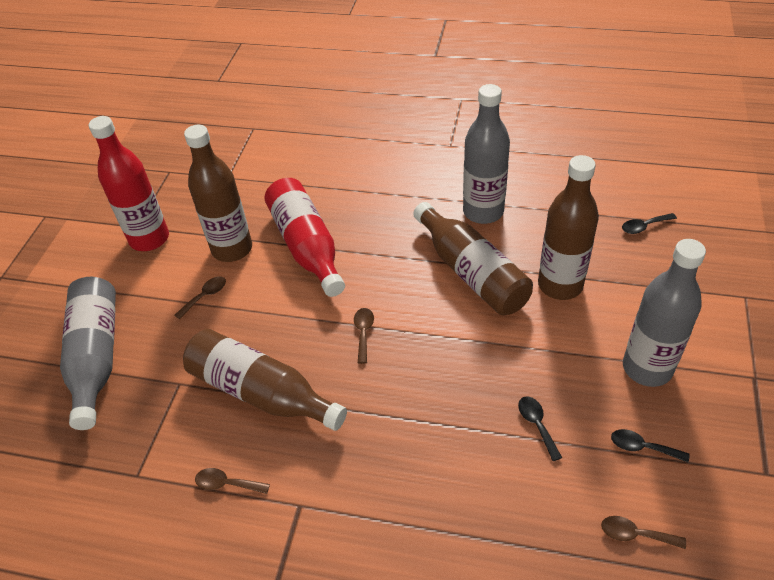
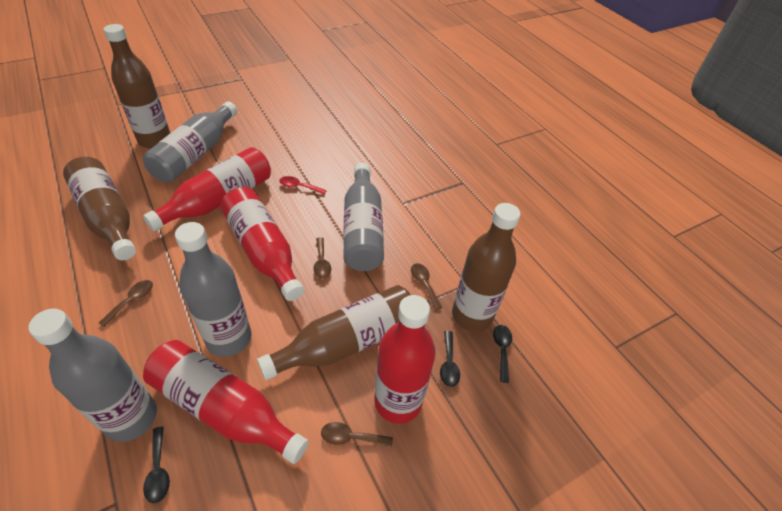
grey bottle: [60,277,116,430] [463,84,510,224] [623,239,706,387] = 3 -> [28,309,157,442] [143,102,237,183] [175,222,251,357] [343,163,384,271] = 4
red bottle: [89,116,169,251] [265,178,345,297] = 2 -> [143,147,271,231] [143,340,309,464] [220,187,304,301] [374,295,436,424] = 4
red spoon: none = 0 -> [279,176,327,195] = 1

